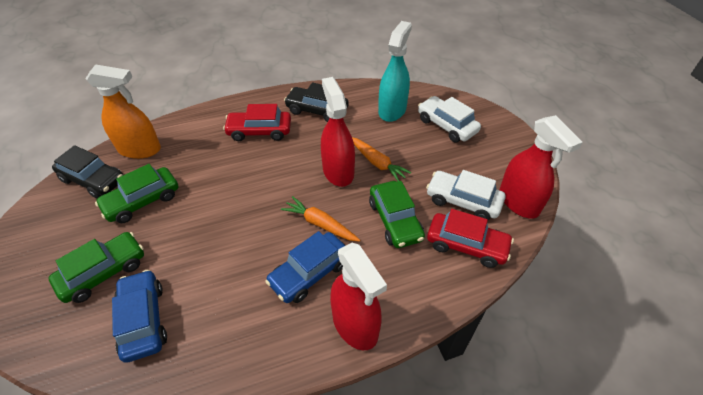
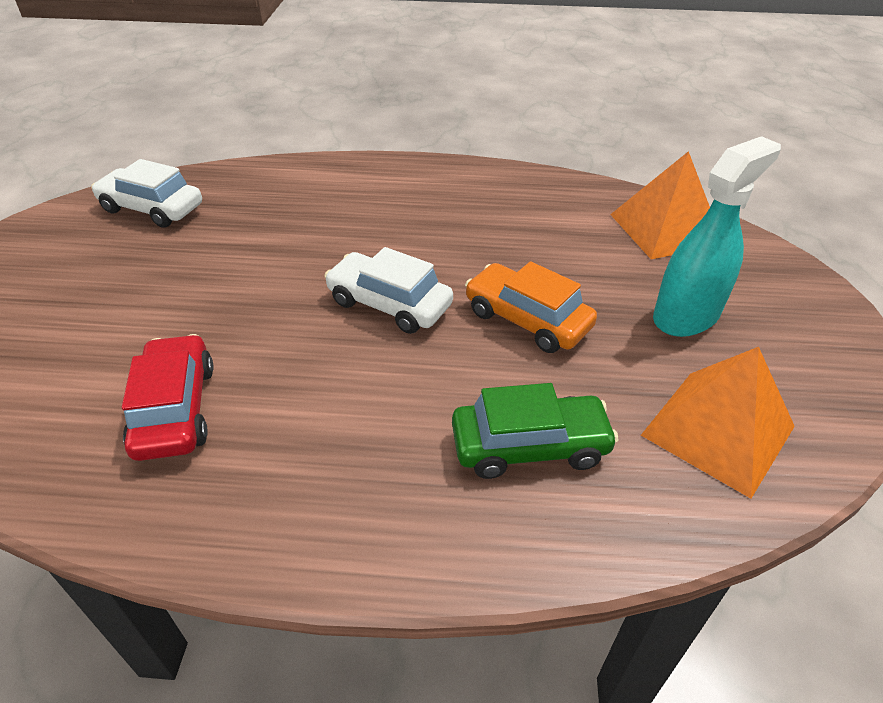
black car: [52,145,123,198] [284,82,349,122] = 2 -> none = 0
blue car: [112,270,167,363] [265,231,345,303] = 2 -> none = 0
green car: [49,232,144,303] [95,164,178,223] [369,181,425,248] = 3 -> [452,383,619,479] = 1
orange car: none = 0 -> [465,261,597,353] = 1
orange carrot: [281,196,360,242] [352,137,412,181] = 2 -> none = 0
orange pyramid: none = 0 -> [610,151,710,259] [641,347,795,499] = 2
orange spray bottle: [85,65,161,159] = 1 -> none = 0
red car: [223,104,291,141] [427,209,514,268] = 2 -> [122,334,213,461] = 1
red spray bottle: [321,77,355,187] [330,243,387,350] [500,115,583,219] = 3 -> none = 0

